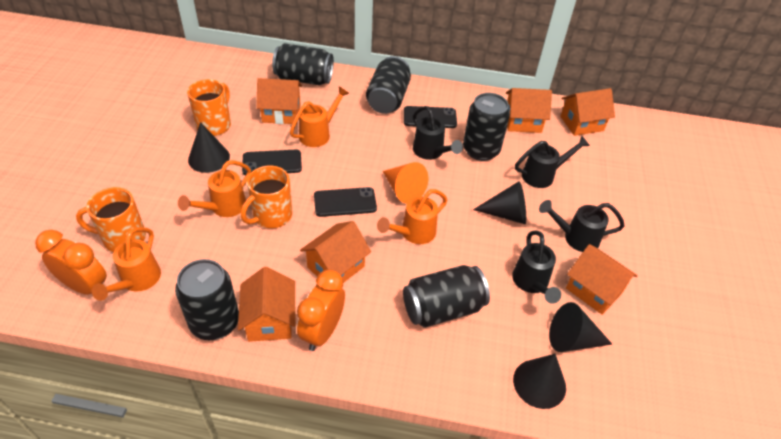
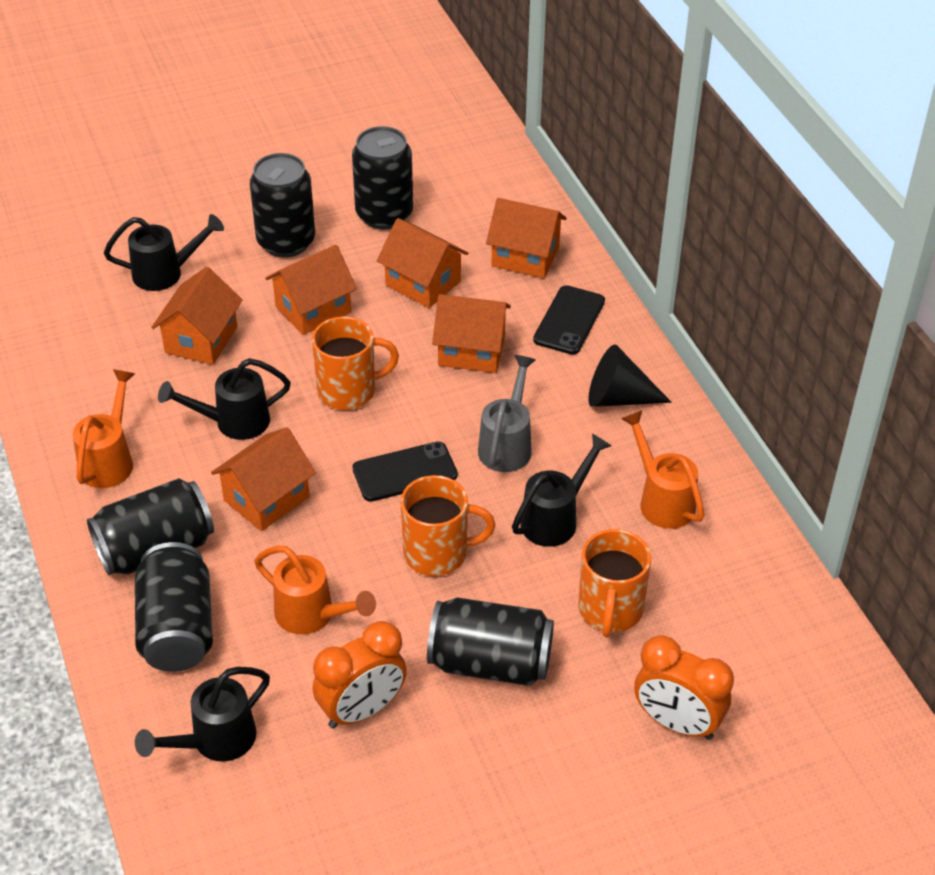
black cone: [188,122,230,173] [473,181,526,224] [513,354,566,409] [549,302,612,352] = 4 -> [588,344,671,407] = 1
black phone: [242,150,302,175] [314,187,377,217] [404,106,457,128] = 3 -> [352,441,458,502] [533,285,605,355] = 2
grey watering can: none = 0 -> [478,355,536,472] = 1
orange cone: [383,162,428,204] = 1 -> none = 0
orange watering can: [92,227,161,301] [178,160,251,217] [290,86,349,147] [377,189,448,244] = 4 -> [73,369,135,488] [254,546,376,634] [621,410,705,529] = 3

